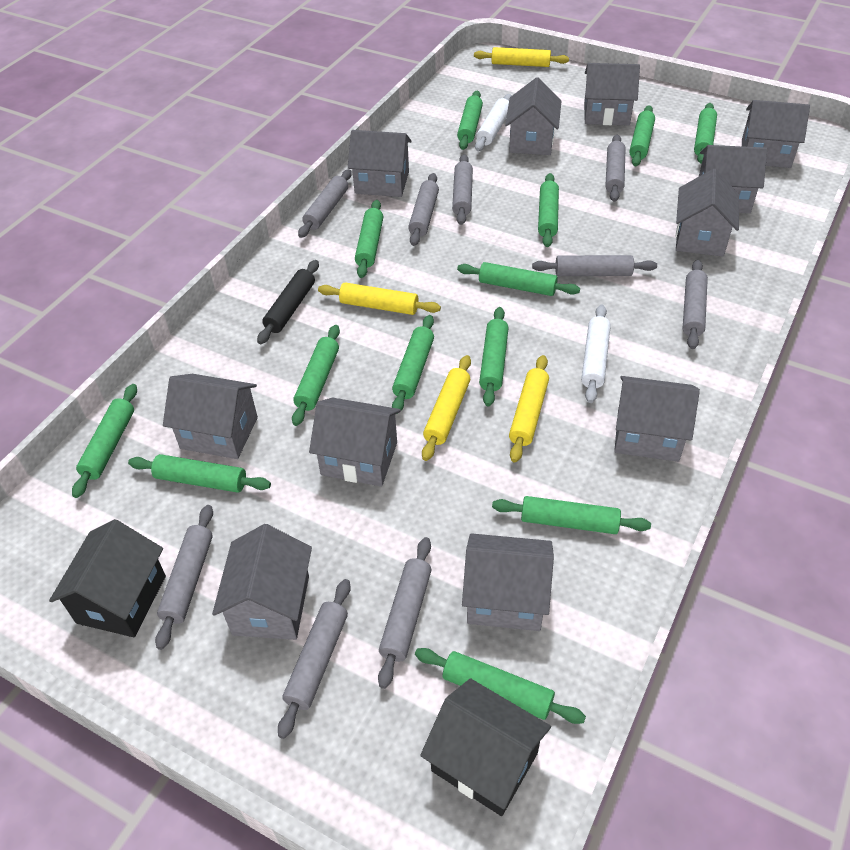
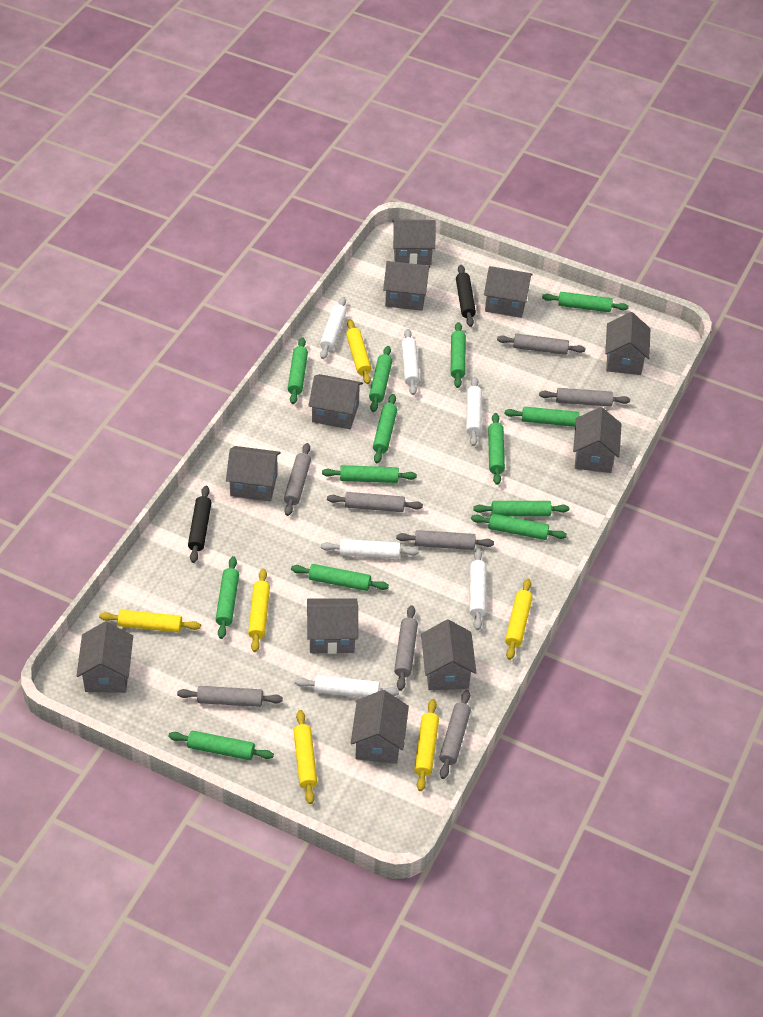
black house: [49,519,166,637] [420,678,551,816] = 2 -> none = 0
black rolling pin: [257,260,319,344] = 1 -> [188,486,212,563] [456,265,476,327] = 2
grey rolling pin: [155,505,213,650] [278,579,351,739] [298,169,352,238] [378,537,431,689] [408,173,439,246] [452,154,473,225] [532,255,657,276] [605,135,626,202] [682,260,708,349] = 9 -> [177,686,283,707] [284,443,311,516] [327,492,423,512] [394,605,418,691] [396,530,494,550] [439,690,471,779] [497,334,585,355] [539,388,630,407] = 8
white rolling pin: [475,94,512,151] [581,305,611,403] = 2 -> [295,675,399,697] [320,297,346,359] [321,539,419,559] [401,329,420,395] [466,377,482,446] [469,548,486,630] = 6
yellow rolling pin: [318,282,441,315] [422,355,471,461] [474,47,569,67] [509,355,549,462] = 4 -> [99,610,201,632] [248,569,270,652] [293,710,317,804] [346,319,372,384] [414,699,439,791] [505,579,533,660] = 6

